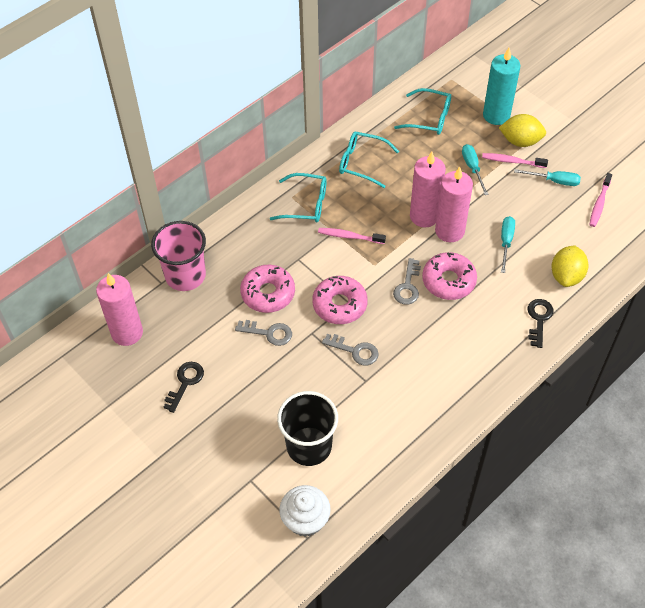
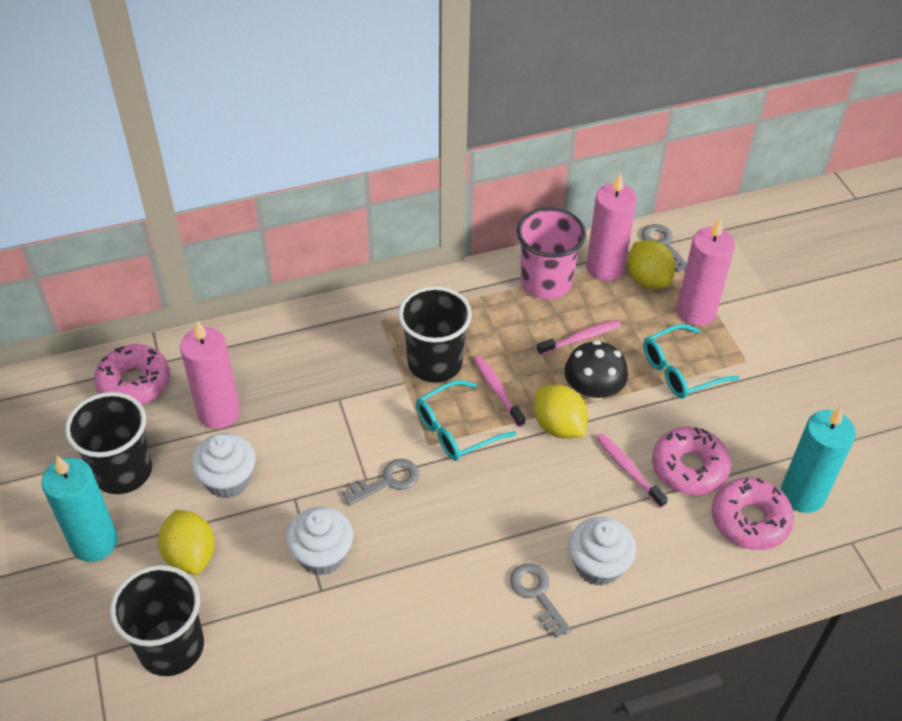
black cup: [277,391,338,466] = 1 -> [65,392,152,494] [110,565,204,676] [398,286,472,383] = 3
black key: [164,362,204,413] [528,299,554,348] = 2 -> none = 0
black mushroom: none = 0 -> [564,340,628,401] = 1
turquoise candle: [483,48,520,125] = 1 -> [41,456,118,562] [781,406,856,513] = 2
turquoise glasses: [270,173,327,223] [339,131,399,188] [394,88,451,135] = 3 -> [416,380,516,461] [643,324,739,399] = 2
turquoise screwdriver: [462,144,489,195] [501,216,515,273] [514,169,581,186] = 3 -> none = 0
white cupcake: [279,485,331,537] = 1 -> [191,433,256,498] [286,507,353,576] [569,517,636,586] = 3
yellow lemon: [499,114,546,147] [551,245,589,287] = 2 -> [158,510,215,575] [534,384,588,439] [627,240,675,289] = 3

